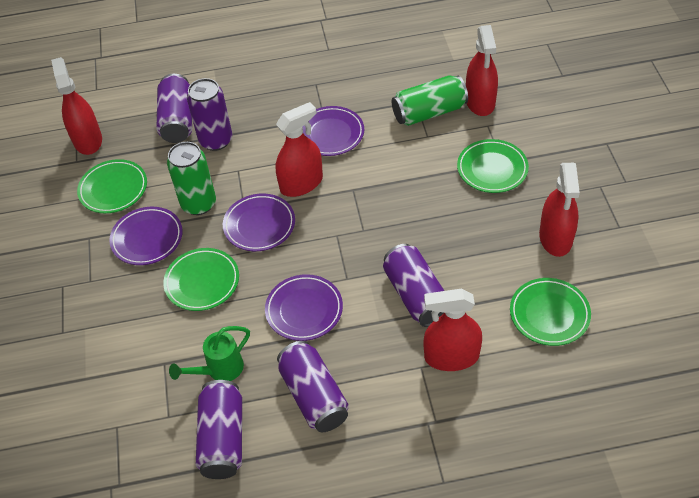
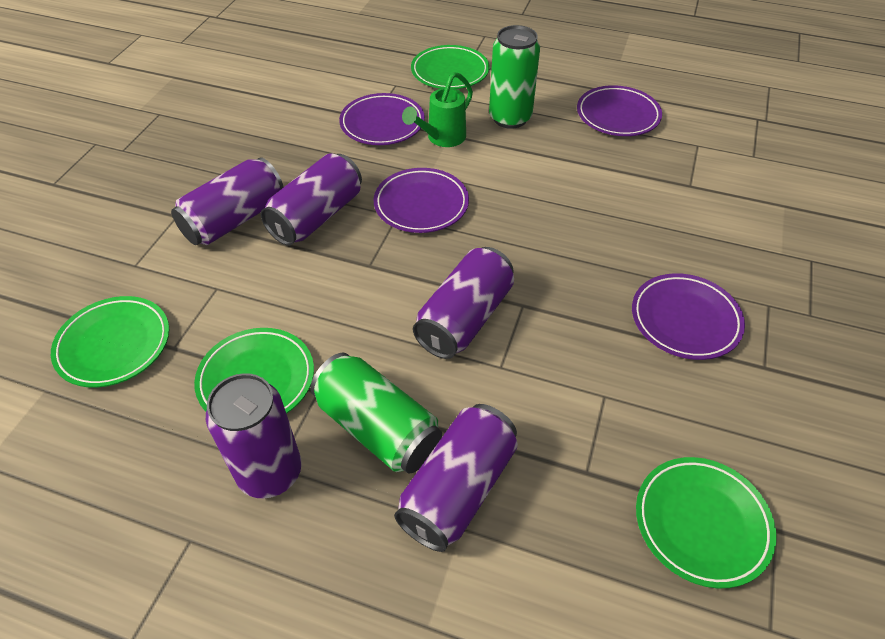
red spray bottle: [51,57,102,155] [275,102,323,197] [424,289,482,371] [466,25,498,116] [539,163,580,257] = 5 -> none = 0

